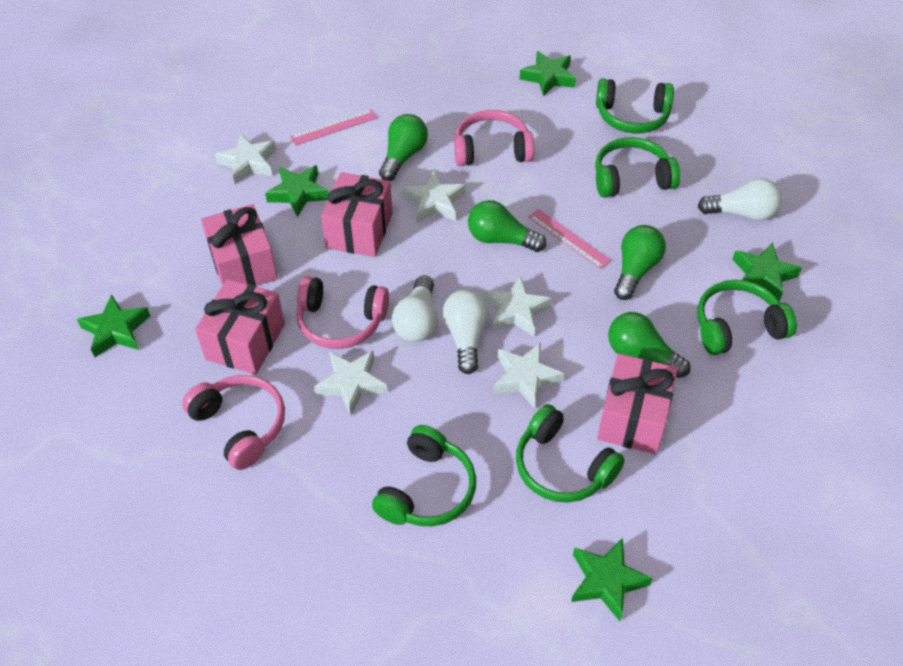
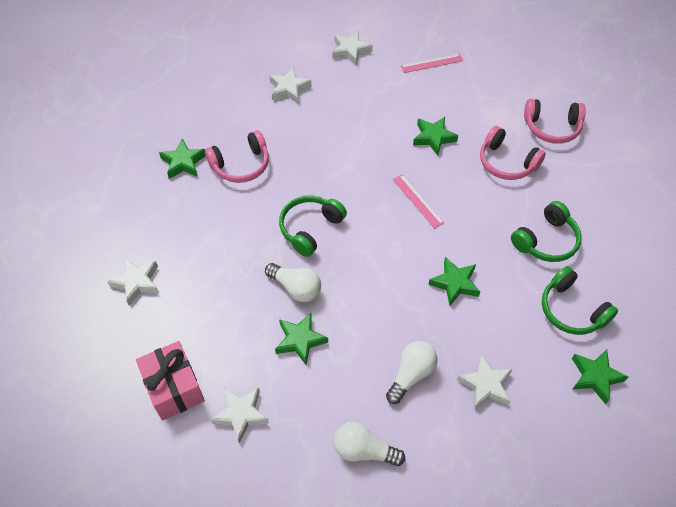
green headphones: [372,425,476,526] [516,404,625,503] [595,137,680,198] [596,79,674,133] [697,280,797,355] = 5 -> [279,195,347,257] [511,201,582,262] [542,266,618,335] = 3
green light bulb: [379,114,428,181] [468,200,546,252] [608,312,691,378] [614,225,666,300] = 4 -> none = 0
pink gift: [195,279,285,375] [201,204,278,286] [321,172,393,257] [597,353,678,454] = 4 -> [136,341,205,420] = 1

